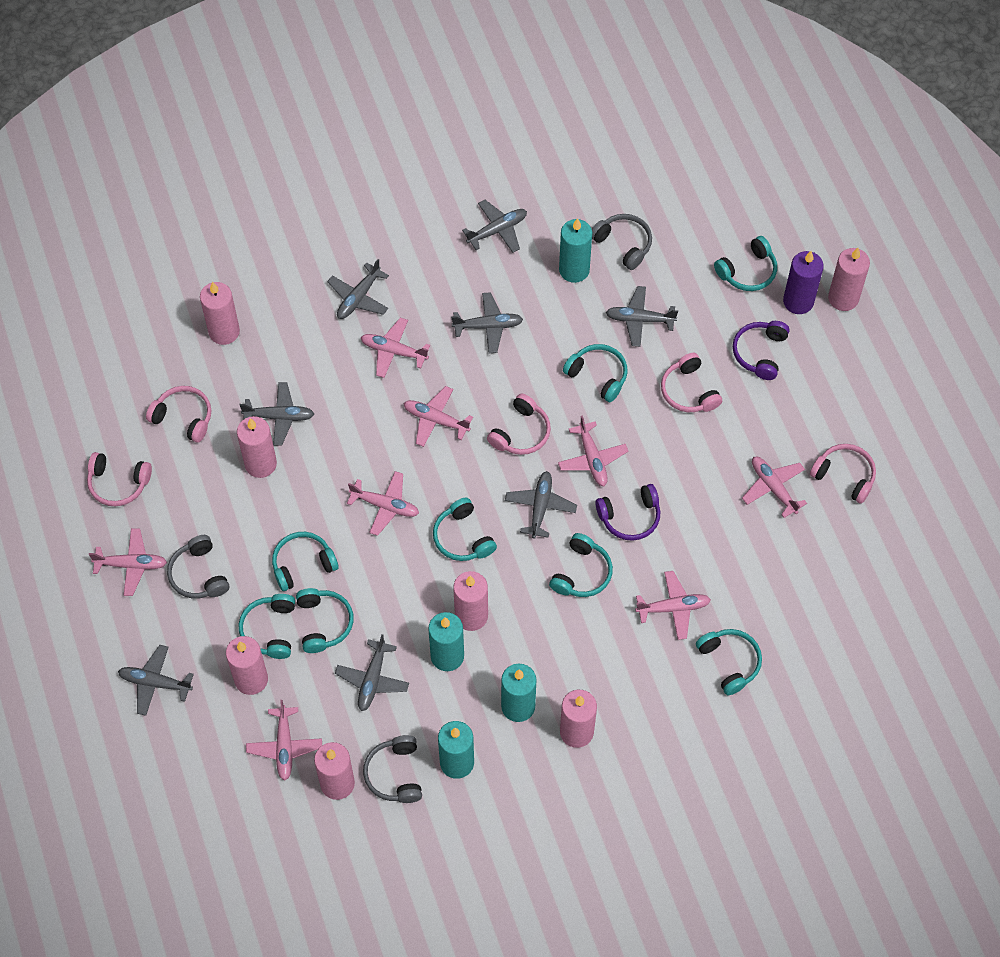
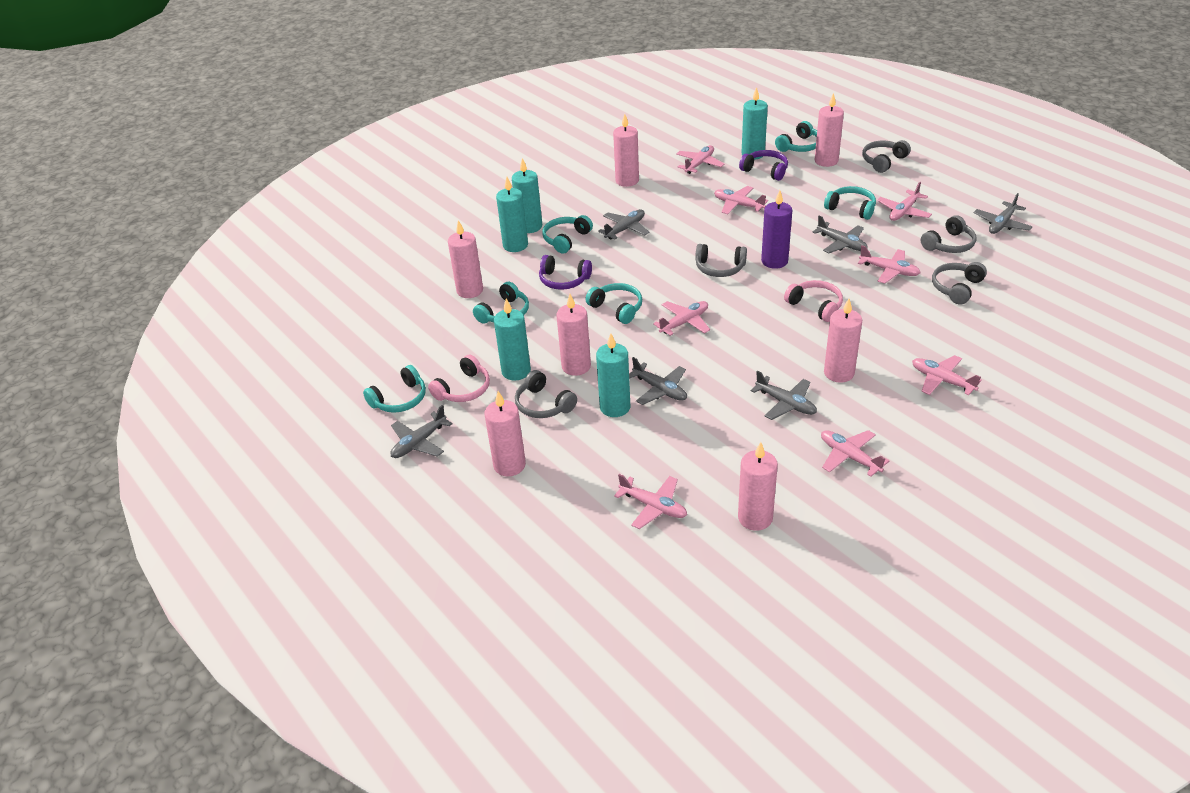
grey headphones: [167,535,229,598] [363,735,422,803] [592,214,652,270] = 3 -> [515,370,577,418] [695,244,747,277] [862,140,911,173] [921,215,976,253] [932,262,987,304] = 5
grey plane: [118,645,194,716] [240,382,314,446] [327,259,389,319] [335,634,409,711] [451,292,523,353] [462,200,527,253] [505,471,577,539] [606,286,678,347] = 8 -> [390,405,453,458] [598,209,649,240] [629,357,687,405] [751,371,817,420] [813,215,868,253] [974,193,1033,234] = 6
pink headphones: [87,452,152,506] [146,386,211,443] [487,393,551,455] [661,353,722,412] [810,444,876,504] = 5 -> [428,355,490,402] [784,280,843,322] = 2
turquoise candle: [428,612,464,671] [438,721,474,779] [501,663,536,722] [559,218,592,283] = 4 -> [494,299,531,380] [496,177,528,252] [512,158,542,233] [596,334,631,417] [742,87,768,160] = 5
turquoise headphones: [239,594,295,659] [272,532,339,591] [296,588,353,653] [433,498,497,561] [549,533,613,597] [563,344,628,402] [696,629,762,695] [714,236,777,291] = 8 -> [363,365,426,413] [473,282,529,324] [542,215,593,254] [586,283,642,324] [775,121,817,152] [824,186,876,220] = 6

